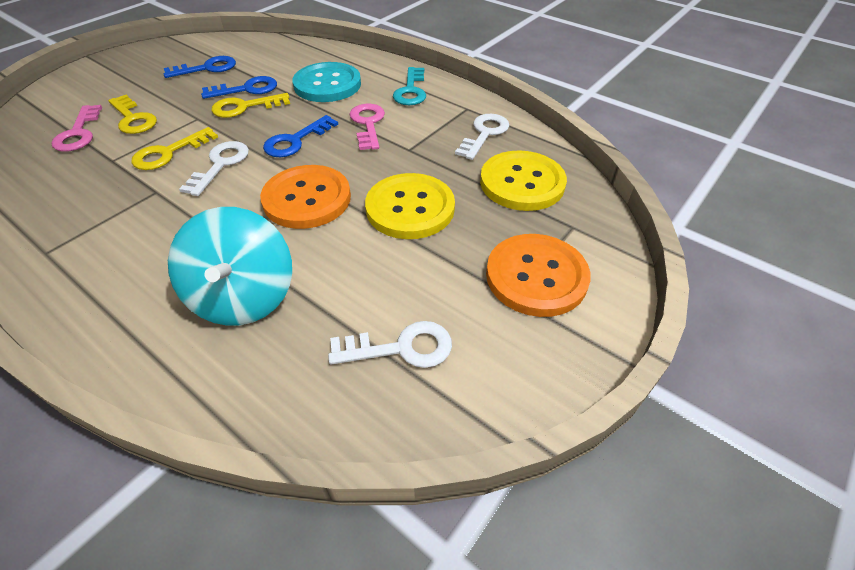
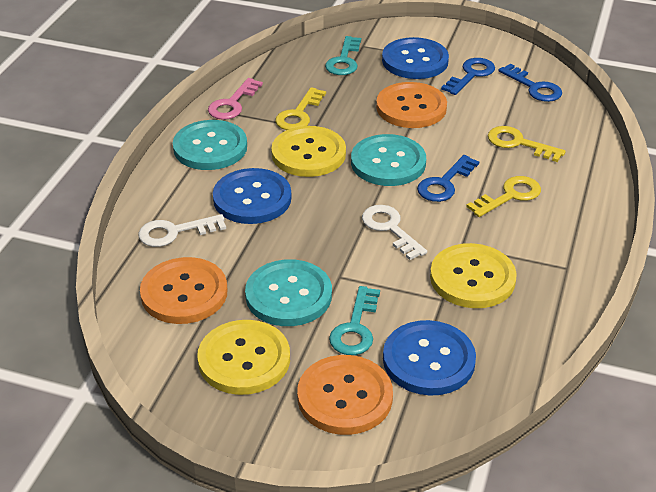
blue button: none = 0 -> [213,168,292,224] [382,37,449,79] [383,320,476,396] = 3
orange button: [260,165,351,229] [486,234,591,317] = 2 -> [140,257,227,324] [297,355,393,435] [376,82,447,128] = 3
pink key: [51,105,102,152] [350,104,385,150] = 2 -> [208,78,263,120] = 1
turquoise button: [292,62,361,102] = 1 -> [173,120,247,170] [245,259,332,326] [351,134,426,186] = 3
turquoise key: [393,67,426,105] = 1 -> [325,36,361,75] [329,286,380,355] = 2
turquoise spinning top: [168,207,292,326] = 1 -> none = 0
white key: [179,141,249,196] [328,321,452,368] [455,114,509,160] = 3 -> [138,214,226,247] [362,205,427,260] = 2
yellow button: [365,173,455,239] [480,150,567,211] = 2 -> [197,320,290,395] [271,126,346,177] [430,243,517,308] = 3

